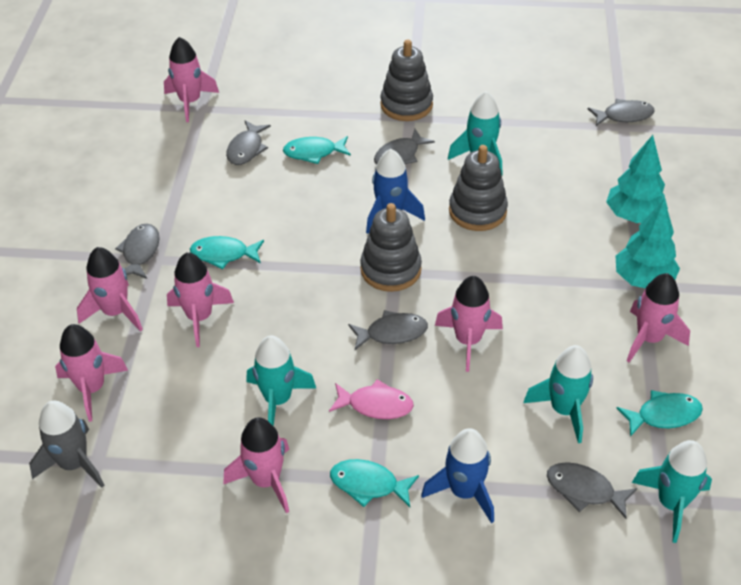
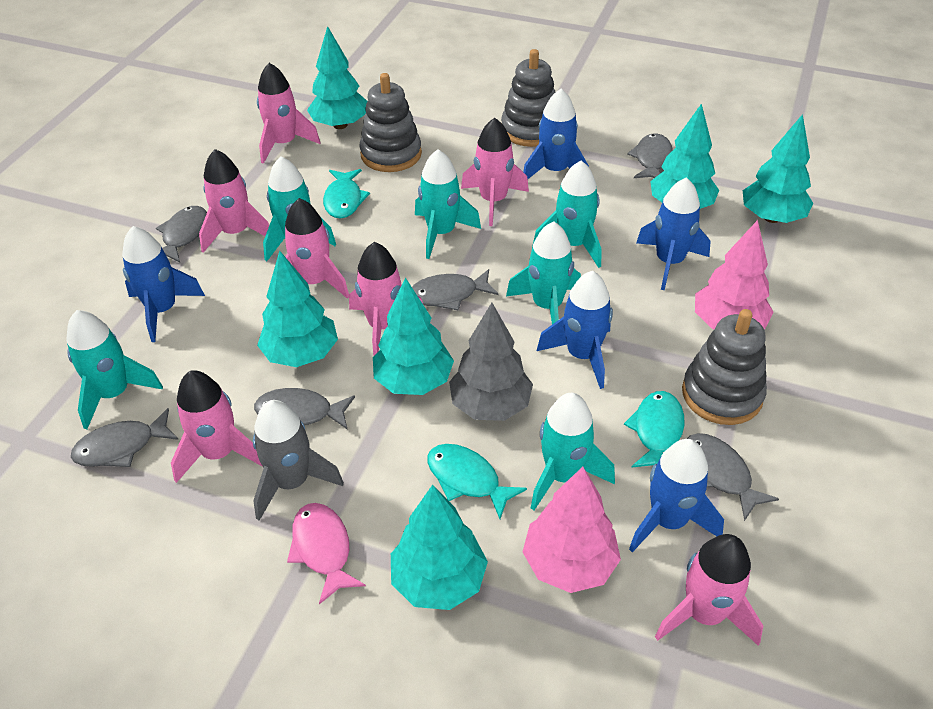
blue rocket: [366,149,425,234] [421,428,494,523] = 2 -> [122,226,205,342] [523,89,589,179] [537,271,613,389] [629,439,724,552] [636,177,711,290] = 5
grey tree: none = 0 -> [449,303,533,421] = 1
pink tree: none = 0 -> [523,467,621,593] [695,220,774,330] = 2
turquoise fish: [190,236,264,269] [283,136,351,164] [330,459,419,507] [616,390,703,437] = 4 -> [323,169,370,218] [427,444,527,519] [624,391,684,468] = 3
turquoise rocket: [247,335,316,426] [448,91,502,173] [524,345,593,443] [632,440,712,543] = 4 -> [66,310,163,429] [263,156,336,261] [415,149,481,259] [506,221,581,324] [531,393,615,510] [532,160,601,268] = 6
turquoise tree: [606,135,668,223] [616,199,680,288] = 2 -> [257,251,338,367] [307,26,368,129] [373,277,454,395] [391,485,488,610] [650,103,719,209] [743,114,813,223] = 6

